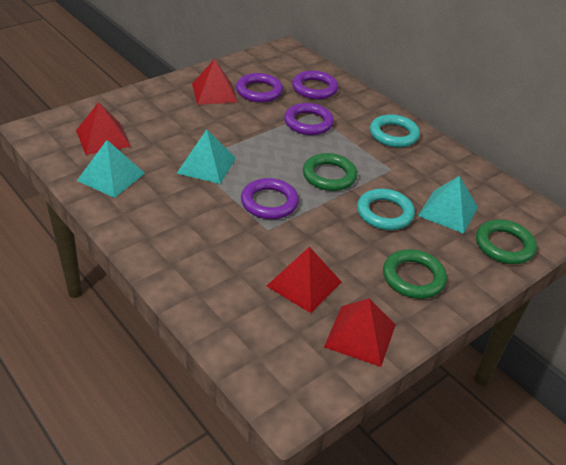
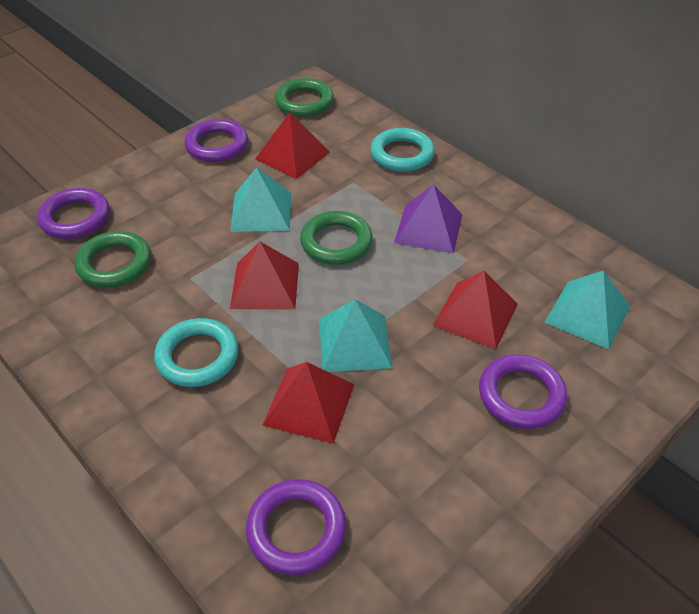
purple pyramid: none = 0 -> [394,184,463,254] = 1

